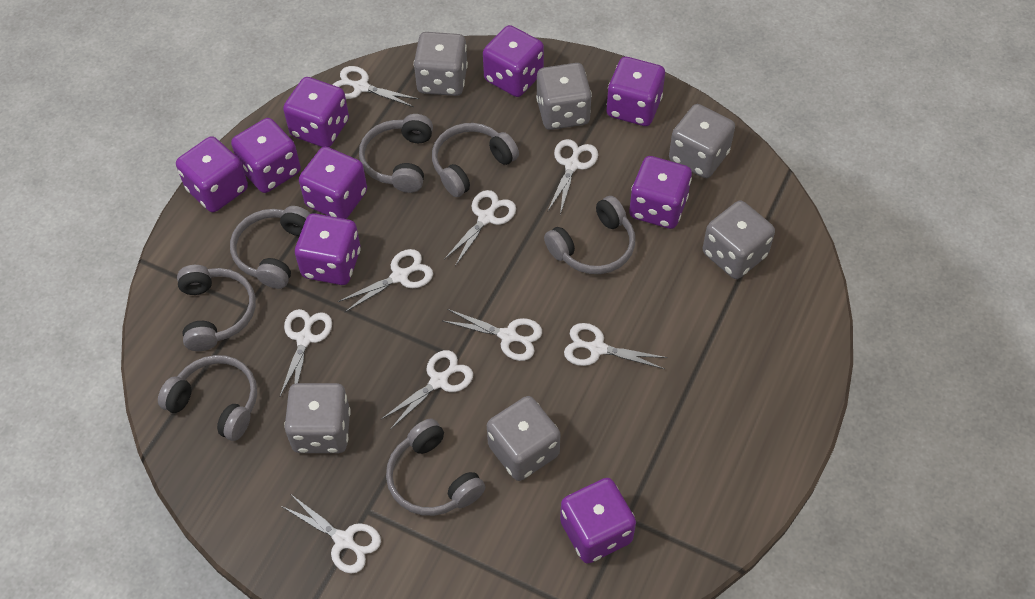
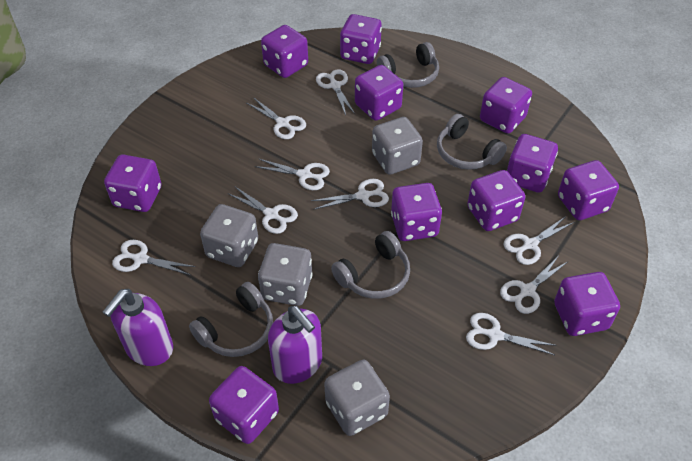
grey dice: [284,383,351,453] [414,32,468,96] [487,396,561,481] [536,63,592,130] [669,104,735,178] [702,201,775,279] = 6 -> [200,204,258,267] [258,243,313,306] [324,359,390,436] [372,117,423,175] = 4
grey headphones: [158,355,257,441] [177,265,256,351] [230,206,311,289] [359,114,433,193] [386,419,485,516] [432,123,519,197] [544,196,635,274] = 7 -> [189,282,273,357] [331,231,410,299] [377,42,439,88] [437,114,507,170] = 4
purple dice: [176,136,248,212] [231,118,301,193] [283,77,349,147] [295,213,361,285] [299,147,367,219] [483,25,544,97] [560,478,636,564] [607,57,665,126] [629,156,692,229] = 9 -> [104,154,162,212] [209,366,279,444] [261,25,308,78] [340,14,382,64] [355,65,403,121] [391,183,442,241] [467,170,525,231] [480,77,532,133] [507,134,558,193] [554,272,620,336] [558,160,619,220] = 11
purple soap dispenser: none = 0 -> [103,289,173,366] [268,306,322,384] = 2

